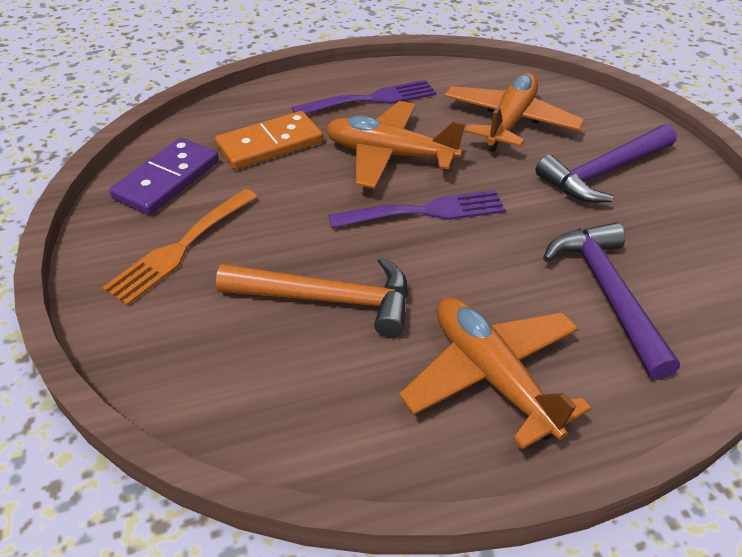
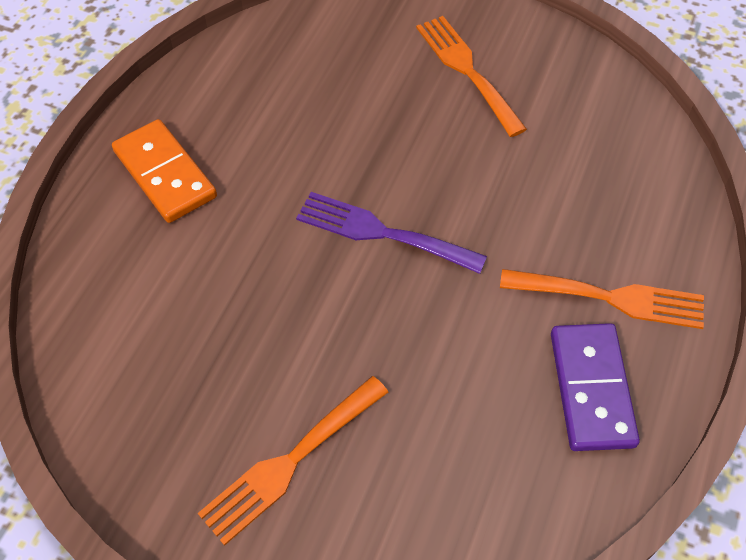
orange fork: [102,189,258,306] = 1 -> [198,376,388,546] [416,16,527,137] [500,269,704,329] = 3
orange hammer: [216,257,408,337] = 1 -> none = 0
orange plane: [326,101,465,189] [399,297,591,449] [444,73,584,152] = 3 -> none = 0
purple fork: [292,80,436,114] [328,190,506,228] = 2 -> [296,192,487,274] = 1
purple hammer: [535,124,677,203] [543,222,680,380] = 2 -> none = 0

